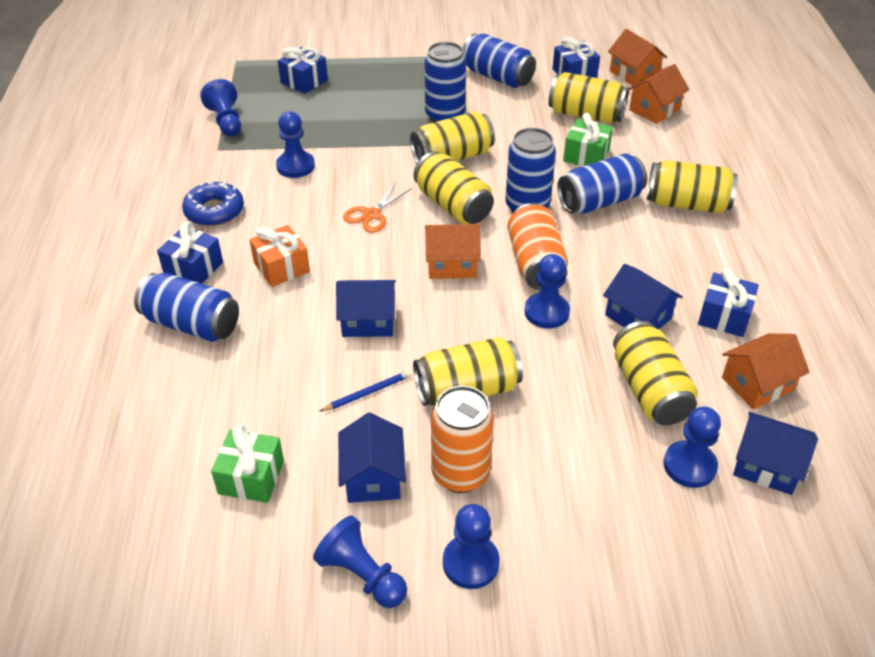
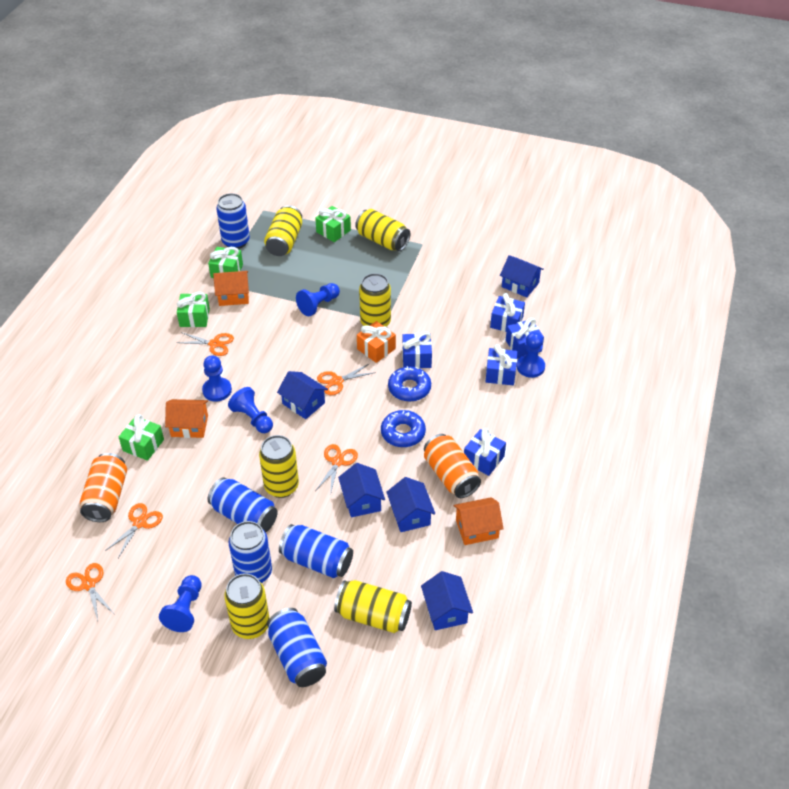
blue donut: [182,182,244,226] = 1 -> [381,410,426,447] [388,366,431,402] = 2
blue gift: [157,221,223,284] [278,47,328,94] [552,37,600,78] [698,268,759,337] = 4 -> [402,332,432,368] [464,428,506,476] [485,344,518,385] [490,293,525,332] [506,318,544,358] = 5
blue house: [336,280,396,337] [338,412,406,503] [603,264,683,330] [733,412,818,495] = 4 -> [277,371,328,419] [338,463,385,517] [386,477,435,532] [421,571,473,630] [500,255,544,297] = 5
blue pawn: [200,79,241,136] [276,111,315,178] [313,516,407,608] [443,504,500,589] [524,254,570,328] [663,407,721,488] = 6 -> [159,575,202,632] [202,355,232,402] [228,387,273,433] [296,283,340,316] [517,332,545,378] = 5
blue pencil: [319,371,411,412] = 1 -> none = 0
green gift: [211,424,284,503] [563,113,613,166] = 2 -> [119,414,164,461] [177,292,210,327] [208,247,243,278] [315,206,351,242] = 4
orange house: [425,224,481,279] [608,29,667,86] [629,64,689,124] [722,334,810,409] = 4 -> [165,399,208,438] [213,271,249,306] [454,497,504,545] = 3
orange scissors: [343,182,412,233] = 1 -> [66,563,113,621] [105,503,163,558] [176,332,234,356] [316,444,358,495] [317,363,376,395] = 5

